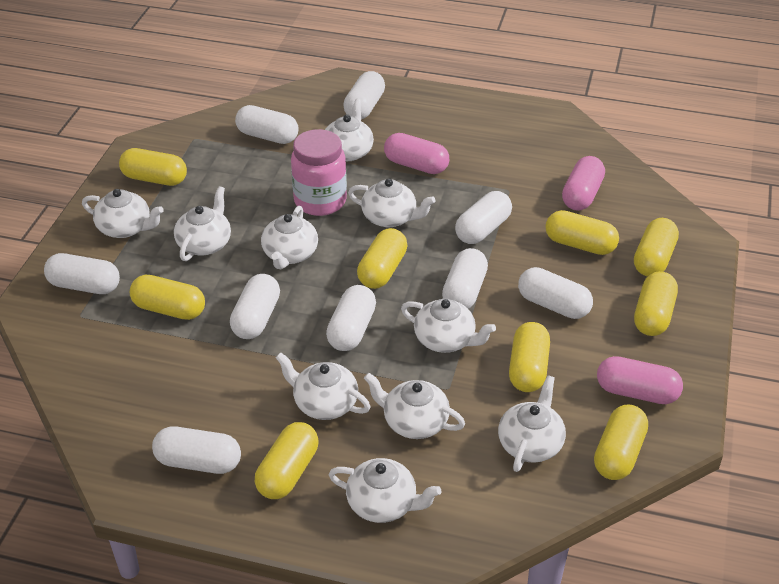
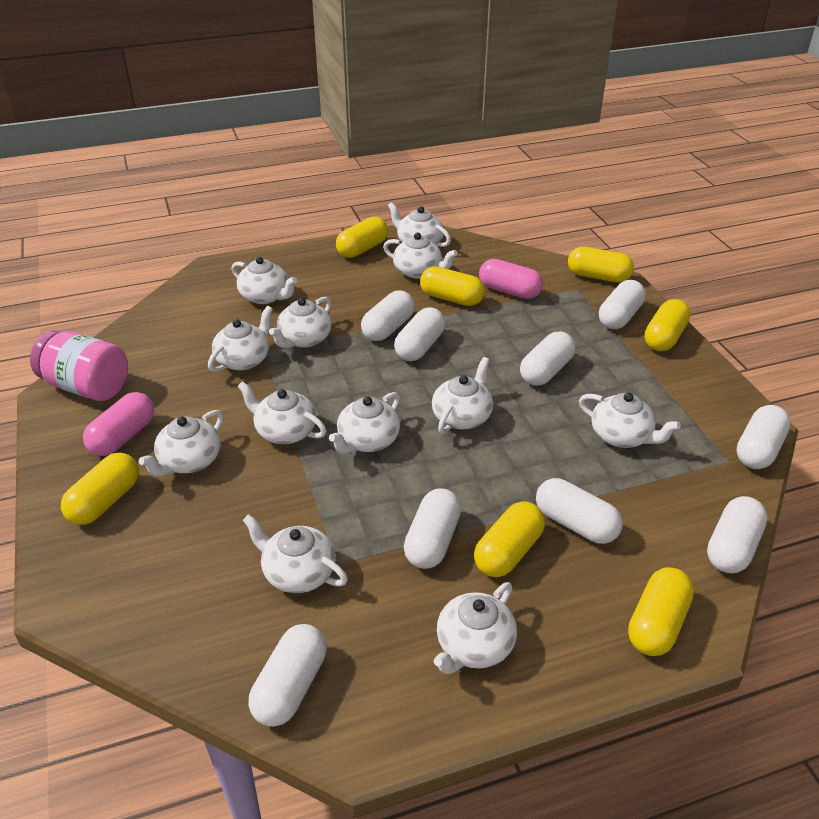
pink capsule: [384,133,449,174] [562,156,605,211] [597,356,683,404] = 3 -> [83,392,155,456] [479,259,543,299] = 2
white teapot: [82,189,164,238] [174,186,231,261] [261,206,318,269] [276,352,371,420] [325,99,374,161] [328,458,441,523] [348,179,435,227] [364,373,465,439] [401,299,496,353] [498,376,566,472] = 10 -> [139,410,224,476] [208,306,273,372] [231,257,297,304] [238,381,327,444] [243,514,348,593] [269,297,332,348] [329,392,400,454] [383,233,458,279] [388,202,451,247] [432,357,493,434] [434,582,517,674] [579,393,681,448] = 12
yellow capsule: [119,148,187,186] [130,275,205,320] [255,422,318,499] [357,228,407,289] [509,322,550,392] [545,210,619,255] [594,405,648,480] [634,218,679,277] [634,271,678,336] = 9 -> [61,453,139,525] [336,217,388,258] [420,266,485,306] [474,501,545,577] [568,247,634,283] [628,567,694,656] [645,299,690,351] = 7

